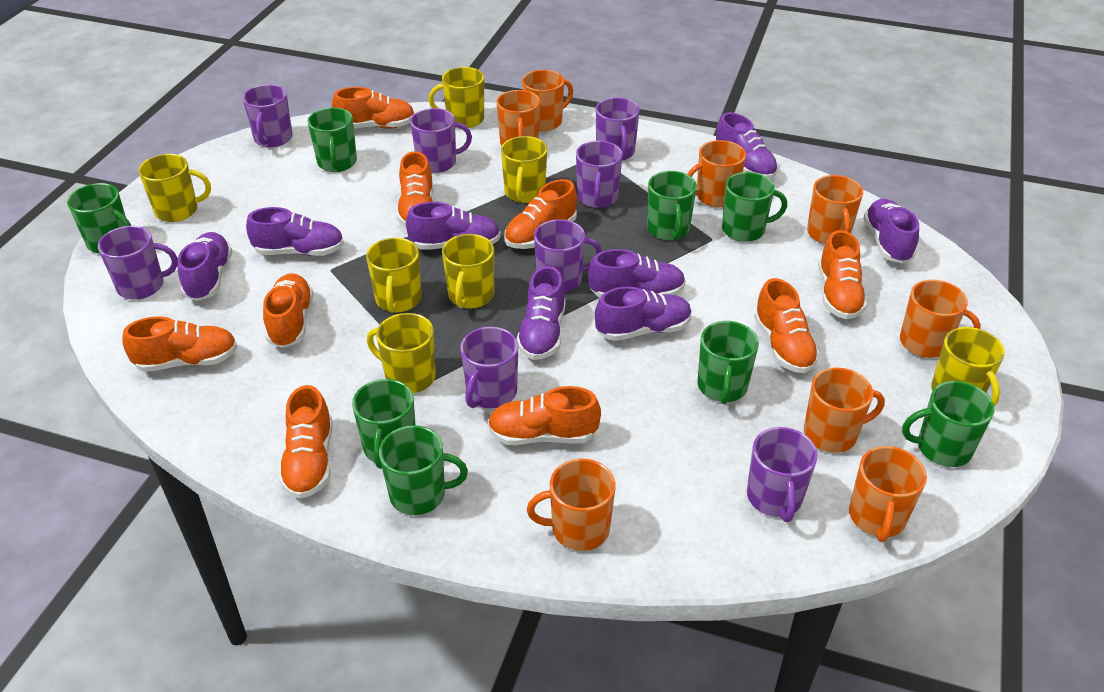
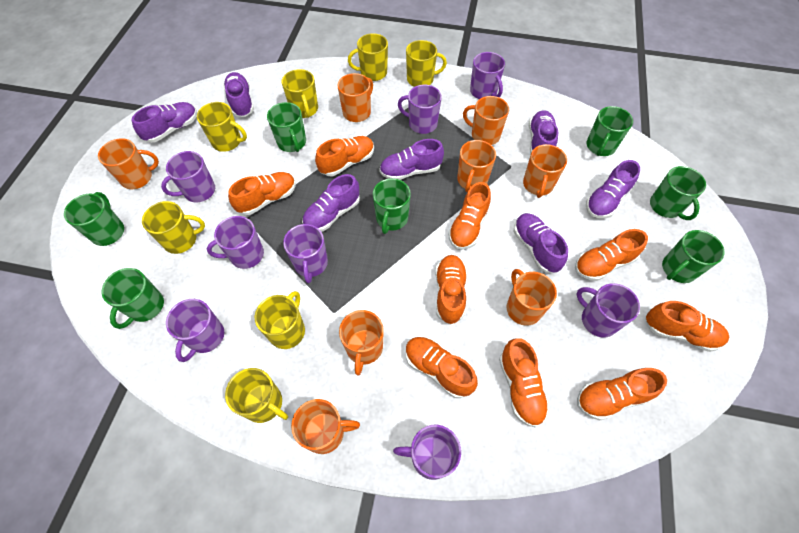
green mug: [67,183,131,254] [307,108,357,172] [352,379,416,469] [379,425,468,515] [647,171,697,240] [697,321,759,404] [722,172,787,242] [902,381,994,467] = 8 -> [64,192,124,246] [101,268,164,329] [267,102,306,152] [373,178,411,234] [587,106,633,156] [650,166,706,220] [662,230,724,283] = 7
purple shoe: [177,232,232,301] [246,207,344,256] [406,202,501,250] [517,266,566,360] [588,249,686,298] [595,287,692,341] [716,112,778,179] [863,199,919,263] = 8 -> [132,102,197,143] [223,72,254,117] [302,174,360,232] [379,139,444,180] [513,213,568,273] [529,110,559,154] [586,160,640,219] = 7

